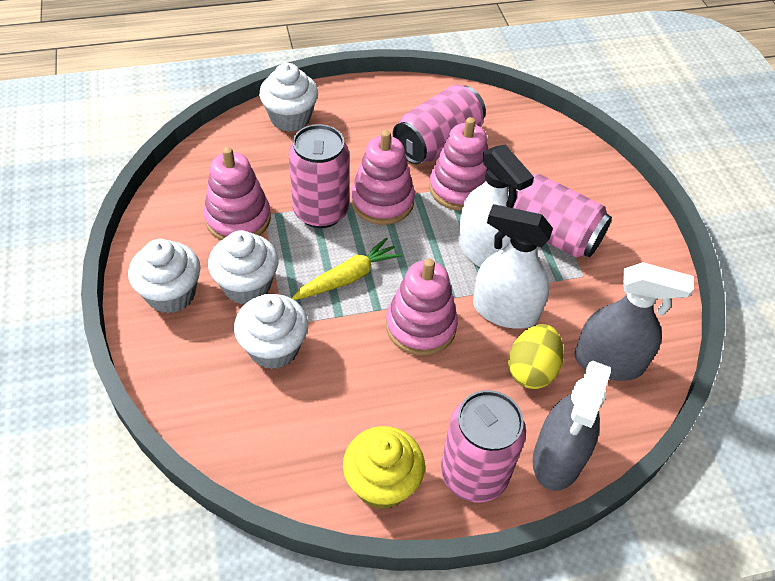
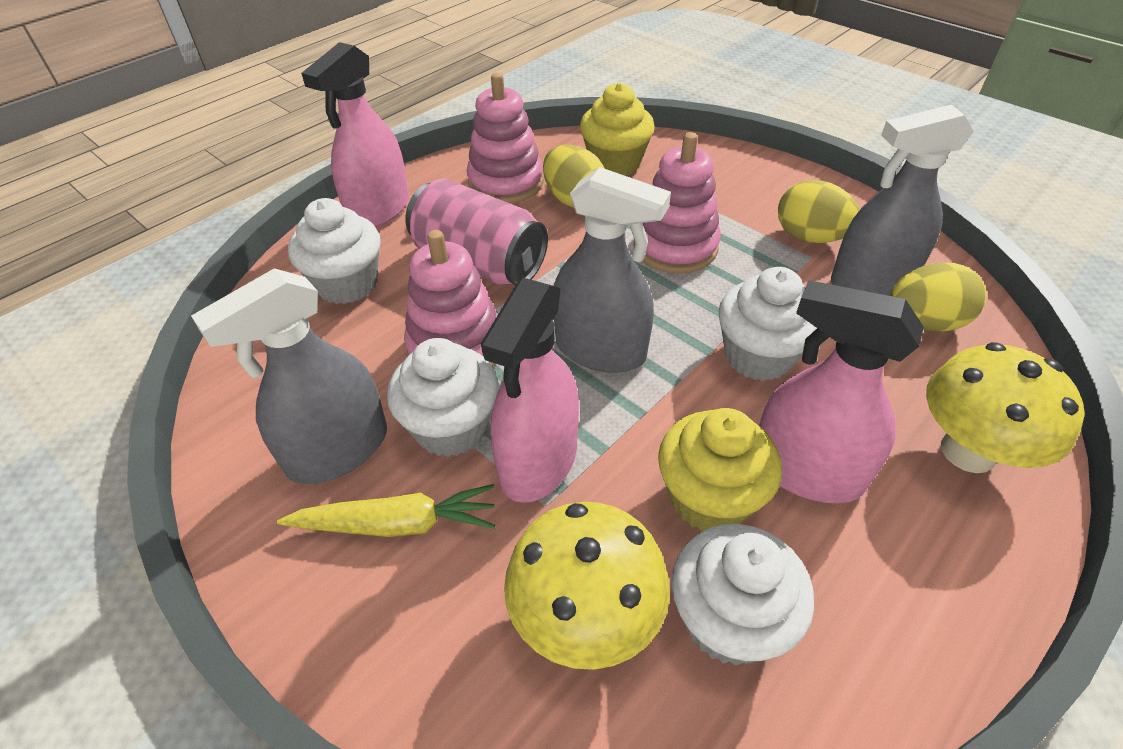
grey spray bottle: [533,361,611,491] [574,262,694,381] = 2 -> [191,268,387,484] [554,167,671,373] [831,105,974,296] = 3
pink can: [289,124,349,228] [393,84,486,165] [441,390,526,503] [508,174,612,258] = 4 -> [405,179,548,285] = 1
pink spray bottle: none = 0 -> [301,42,409,228] [481,278,579,503] [759,280,924,503] = 3
pink stacking toy: [204,147,271,240] [351,130,415,225] [386,259,458,356] [429,117,488,211] = 4 -> [404,230,497,367] [467,73,544,203] [633,132,721,274] = 3
white spray bottle: [458,144,534,267] [473,204,553,329] = 2 -> none = 0
yellow cupcake: [343,426,425,510] = 1 -> [580,83,655,176] [658,408,782,531] = 2
yellow egg: [508,324,564,389] = 1 -> [543,145,605,208] [778,180,860,243] [891,263,987,331] = 3
yellow mushroom: none = 0 -> [504,502,670,670] [926,342,1085,473] = 2

